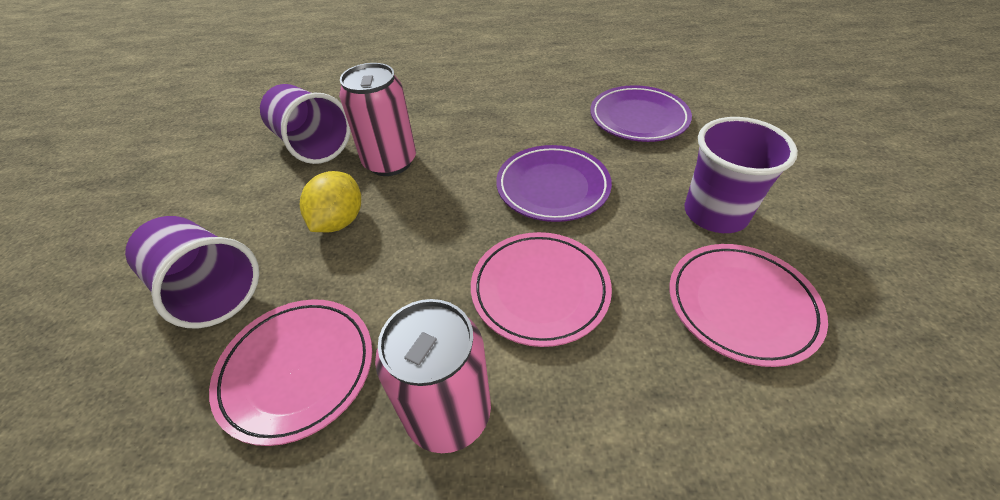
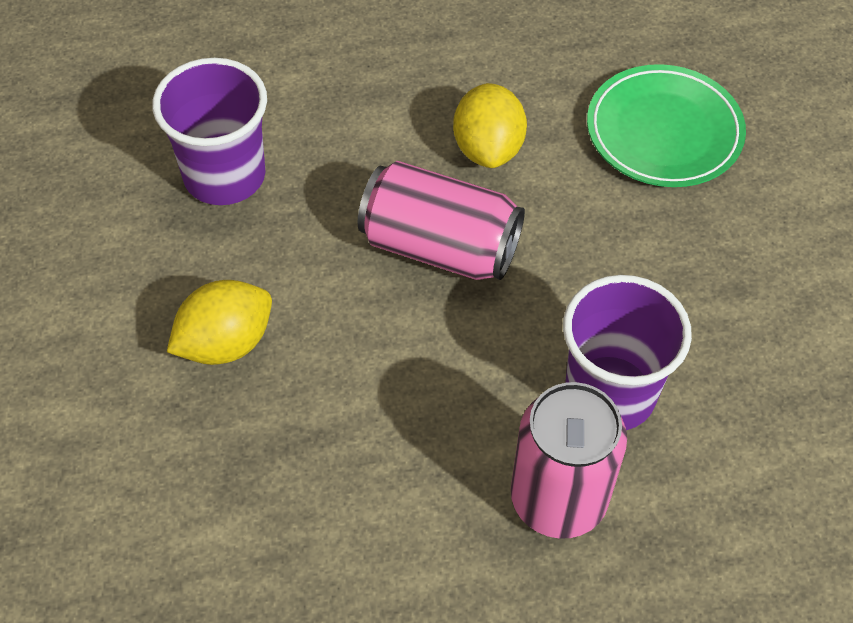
green plate: none = 0 -> [587,64,746,187] = 1
pink plate: [209,299,372,446] [471,232,612,347] [669,244,828,367] = 3 -> none = 0
purple cup: [125,216,259,328] [260,84,351,164] [685,117,798,233] = 3 -> [152,58,267,205] [563,275,692,430] = 2
purple plate: [496,145,612,222] [590,85,692,142] = 2 -> none = 0
yellow lemon: [300,171,361,232] = 1 -> [167,280,272,365] [453,83,527,168] = 2

